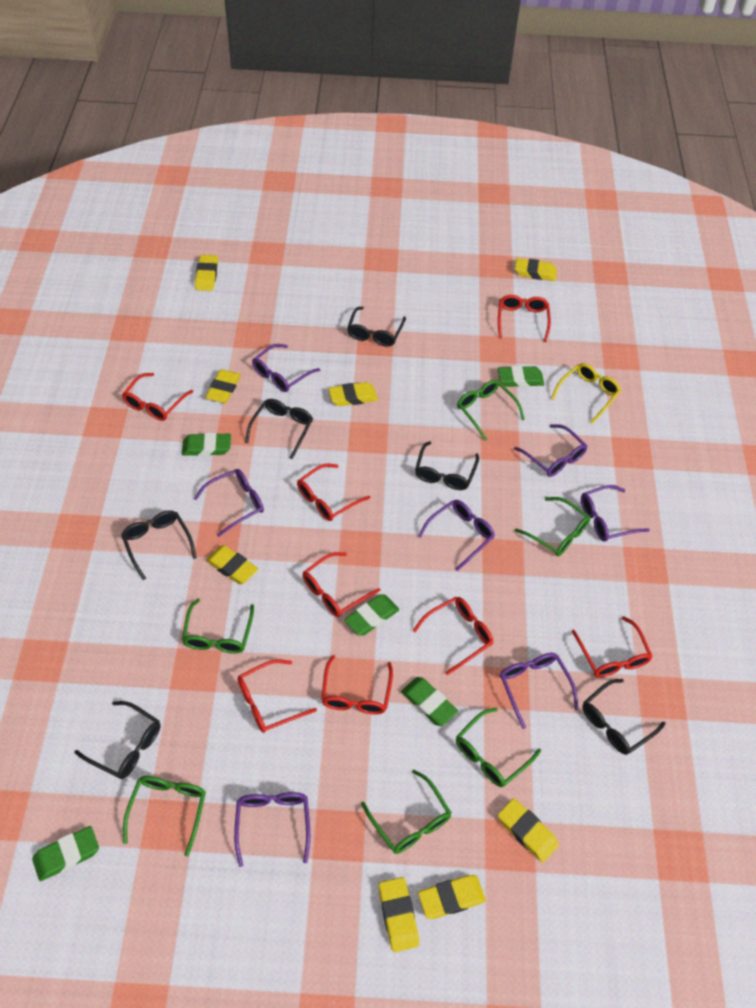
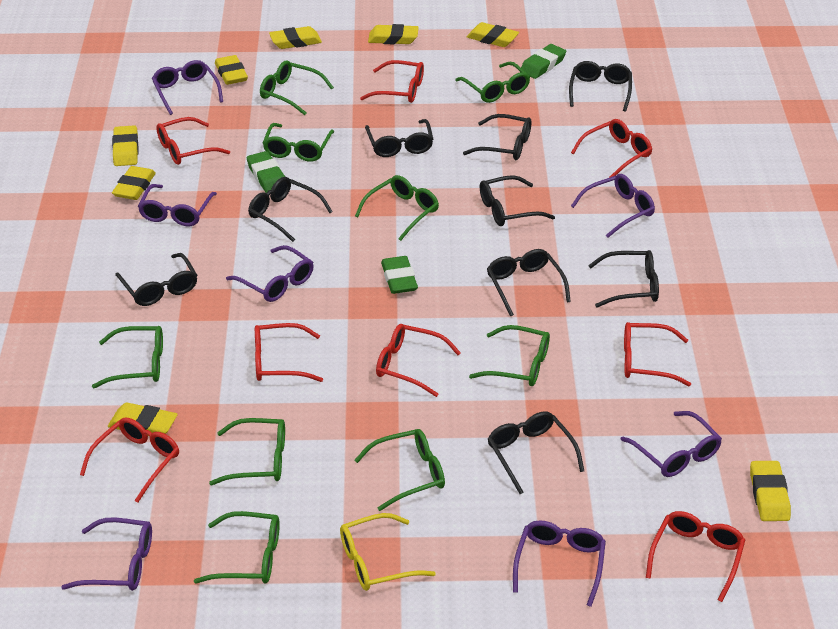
black glasses: [75,701,161,779] [121,510,197,580] [245,399,313,459] [347,307,406,347] [415,441,479,490] [582,679,665,755] = 6 -> [115,253,197,306] [248,177,333,242] [365,119,433,157] [463,114,531,160] [480,175,555,226] [487,249,571,316] [487,412,584,494] [569,61,632,112] [588,250,659,308] = 9
green eraser: [32,826,99,881] [182,433,231,456] [344,594,399,636] [401,677,458,726] [498,366,544,387] = 5 -> [247,151,285,193] [381,256,418,294] [521,44,566,79] = 3
green glasses: [123,776,206,857] [182,598,254,654] [361,770,451,854] [456,708,541,787] [457,380,525,441] [515,497,590,556] = 6 -> [92,326,163,389] [194,511,280,584] [209,418,285,485] [260,60,334,115] [263,123,334,162] [354,429,445,511] [355,175,439,241] [455,62,530,103] [469,325,550,386] = 9

